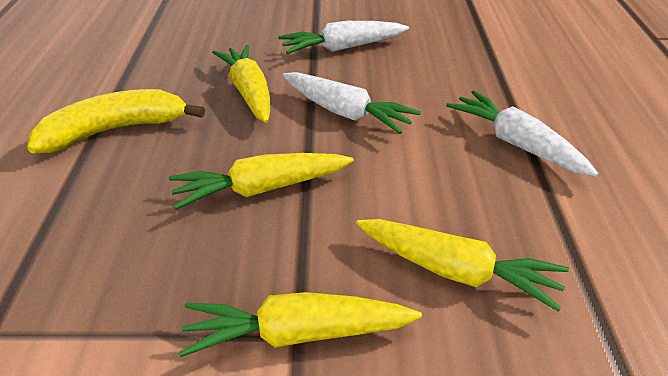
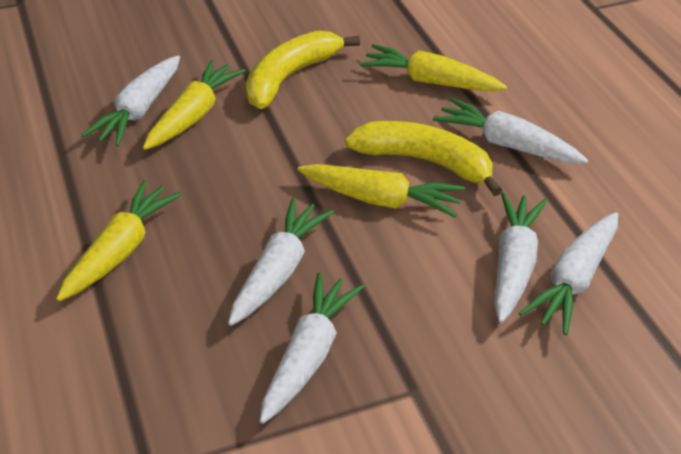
white carrot: [278,21,409,54] [282,72,421,134] [446,90,598,177] = 3 -> [81,56,180,147] [228,198,334,326] [260,272,365,424] [433,98,588,164] [494,192,547,323] [519,212,618,335] = 6
yellow banana: [27,89,205,153] = 1 -> [246,30,360,109] [345,121,502,196] = 2

